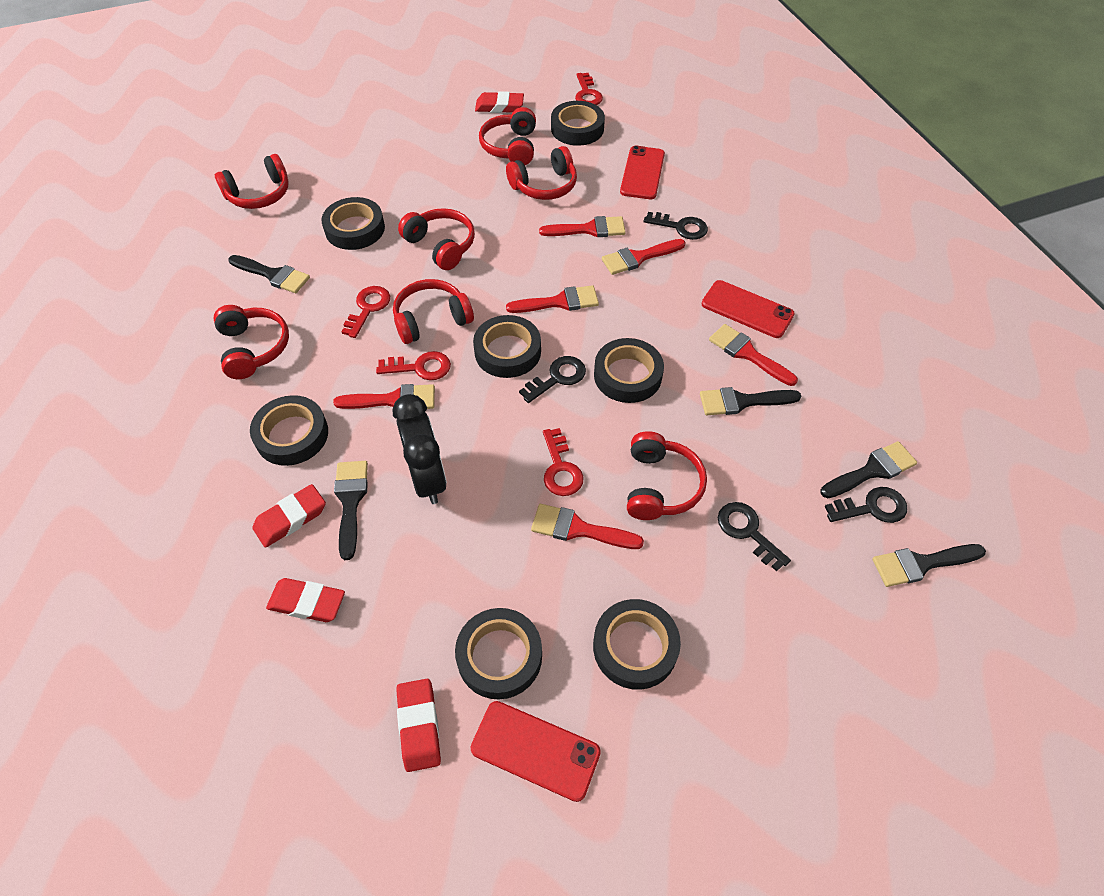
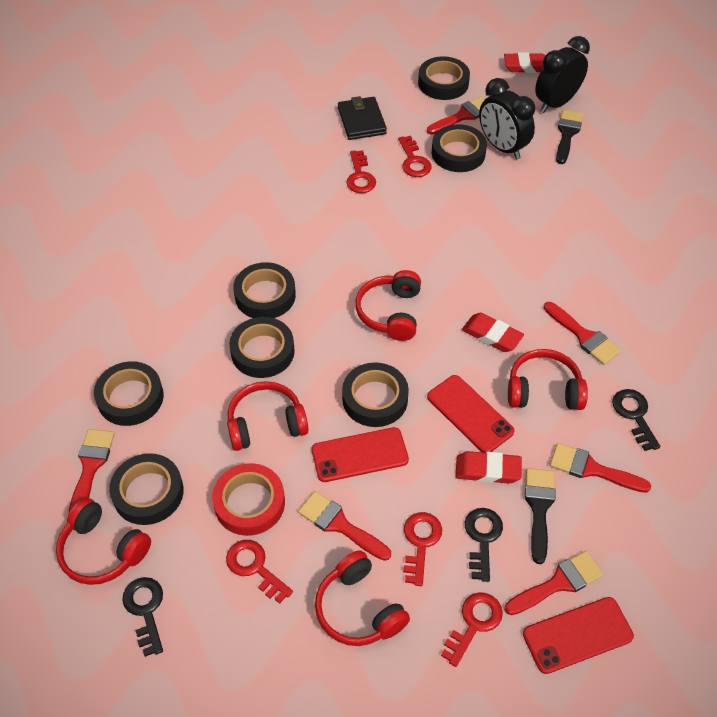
black brush: [228,255,310,293] [334,461,368,560] [700,387,801,415] [820,441,917,498] [872,544,986,587] = 5 -> [525,468,556,564] [556,109,583,164] = 2
black clock: [392,394,447,504] = 1 -> [479,78,535,159] [535,36,590,113] = 2
black key: [519,356,586,403] [644,212,708,240] [718,502,791,571] [825,487,907,523] = 4 -> [122,577,163,657] [465,508,503,582] [612,389,660,451] = 3
black wallet: none = 0 -> [338,96,387,140] = 1
red eraser: [252,484,326,548] [266,578,345,622] [396,679,441,772] [475,91,524,113] = 4 -> [456,451,522,484] [462,313,524,352] [504,52,545,73] = 3
red headphones: [214,305,289,379] [215,154,289,209] [393,279,474,344] [398,208,475,270] [479,107,536,165] [506,146,577,200] [627,431,707,520] = 7 -> [56,498,151,585] [227,381,309,451] [315,550,410,646] [355,270,421,341] [508,349,588,410] = 5
red key: [342,286,390,338] [376,351,451,380] [543,428,583,496] [575,73,603,105] = 4 -> [226,540,293,604] [346,150,376,193] [398,136,432,177] [404,512,442,586] [441,593,503,667] = 5
red tape: none = 0 -> [212,463,285,536] = 1

